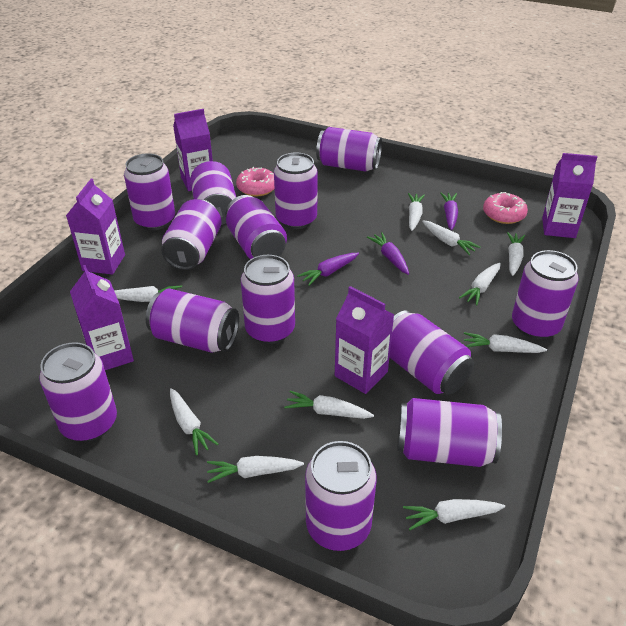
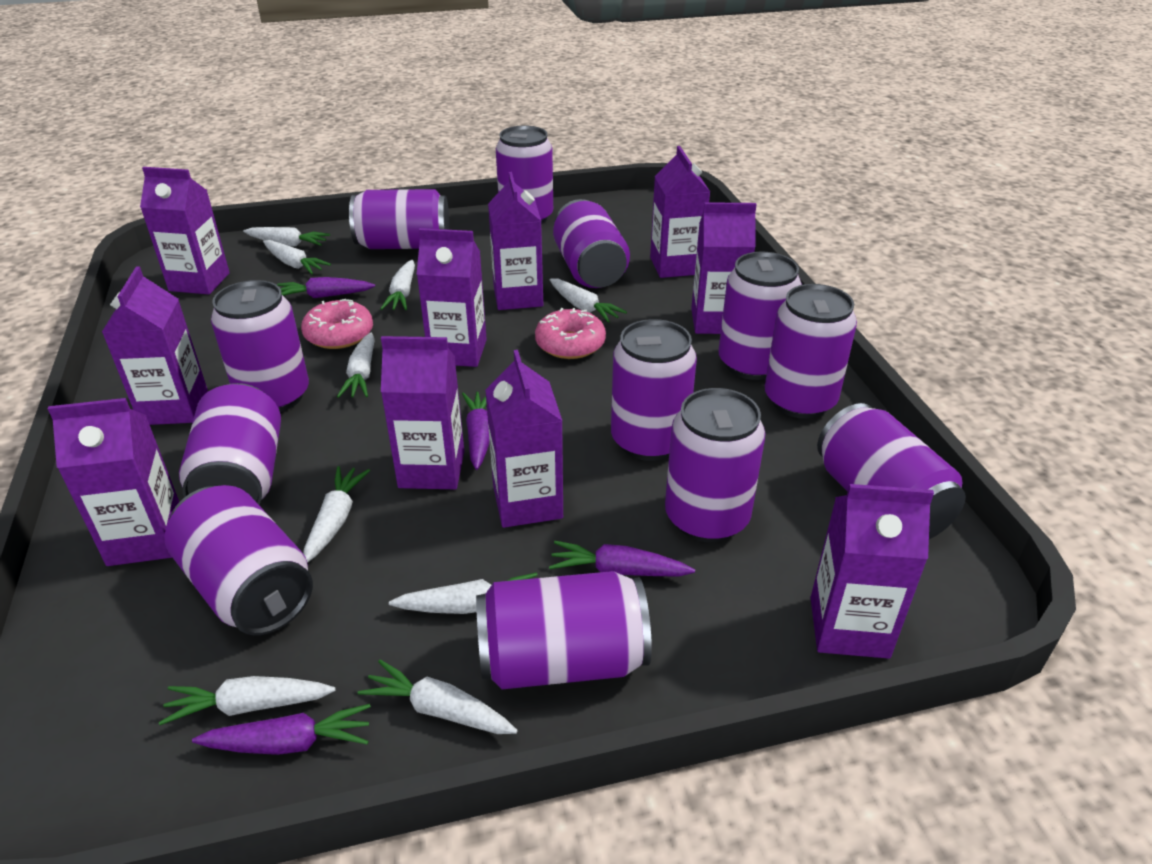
purple can: [39,342,117,442] [124,153,175,230] [146,289,239,353] [161,199,222,270] [190,161,236,225] [225,195,287,259] [241,255,295,344] [274,153,318,229] [305,441,377,551] [316,127,382,171] [389,310,474,395] [397,398,502,467] [512,250,579,339] = 13 -> [164,485,313,635] [179,383,281,505] [211,280,309,412] [349,189,449,249] [476,571,652,689] [496,125,553,225] [553,199,630,288] [611,319,697,461] [665,388,766,542] [718,252,802,380] [765,284,857,419] [817,403,966,539] = 12
purple carrot: [297,253,359,286] [367,232,409,275] [440,192,458,230] = 3 -> [192,704,371,755] [277,277,375,298] [462,392,490,470] [549,541,695,577] = 4
purple carton: [66,179,125,275] [70,265,134,370] [173,109,213,191] [335,286,394,394] [542,153,597,238] = 5 -> [48,398,179,566] [102,266,208,425] [140,167,230,294] [381,336,464,489] [417,228,487,367] [485,350,563,528] [488,172,543,310] [650,146,710,278] [691,202,757,334] [810,484,934,659] = 10
white carrot: [114,285,182,302] [170,388,218,455] [207,456,304,483] [284,391,374,419] [403,499,505,530] [408,193,425,231] [422,221,480,255] [459,263,501,306] [464,332,547,353] [507,232,525,276] = 10 -> [159,676,335,725] [243,227,330,247] [263,240,331,275] [303,466,370,563] [337,332,375,398] [358,660,518,734] [380,260,415,310] [389,572,537,614] [550,278,627,323] = 9

